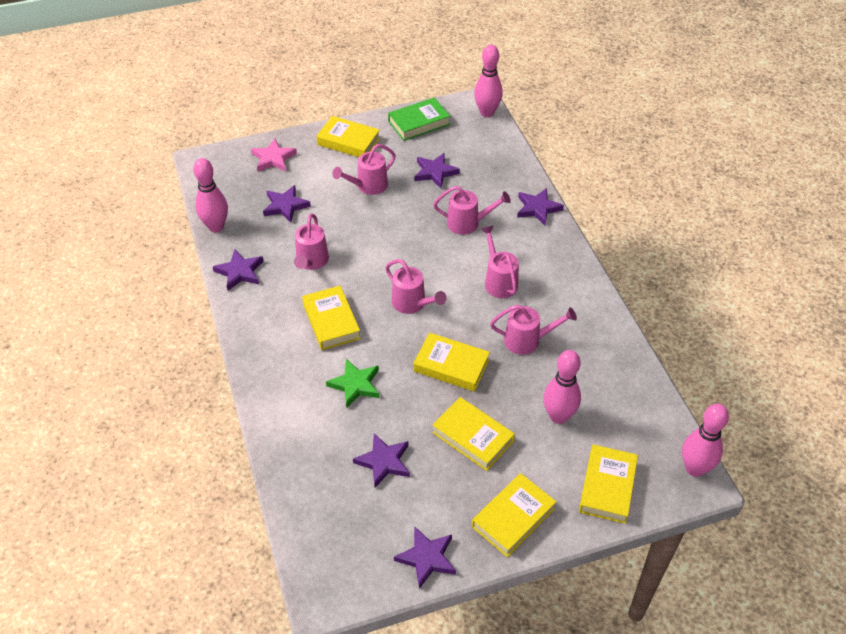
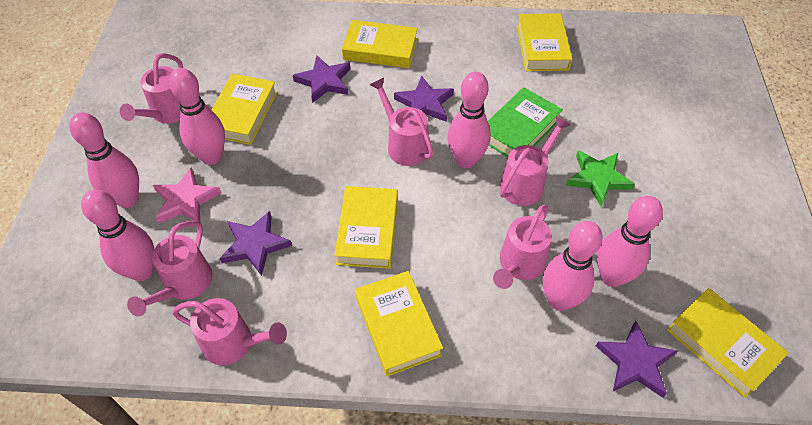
pink bowling pin: [193,158,228,232] [474,45,503,117] [543,350,581,424] [682,404,729,477] = 4 -> [69,112,139,208] [81,189,154,281] [169,68,225,165] [447,72,491,168] [543,221,603,311] [597,196,663,287] = 6
purple star: [213,250,263,290] [263,185,311,223] [353,433,410,488] [394,526,456,589] [415,153,460,188] [517,188,564,225] = 6 -> [220,211,292,276] [293,55,350,103] [394,76,454,122] [596,321,677,398] = 4

